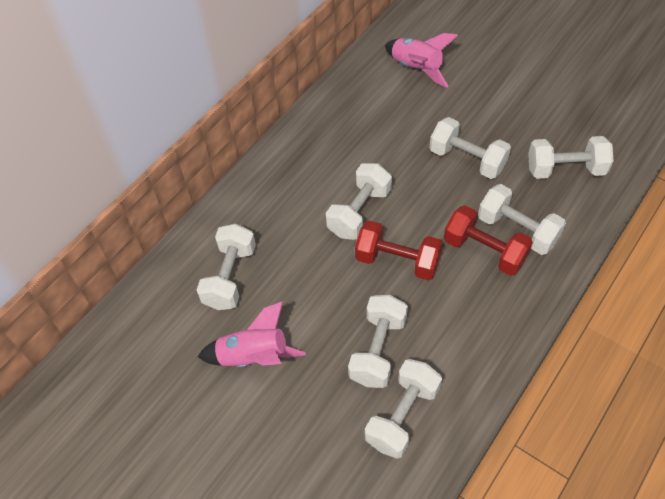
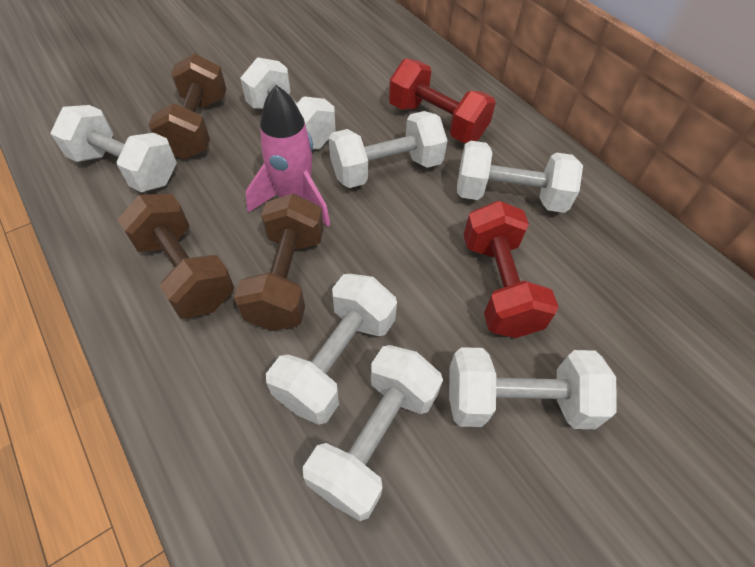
brown dumbbell: none = 0 -> [117,194,234,319] [148,53,226,159] [234,193,324,331] = 3
pink rocket: [197,301,306,368] [385,33,458,88] = 2 -> [246,85,330,227] = 1

